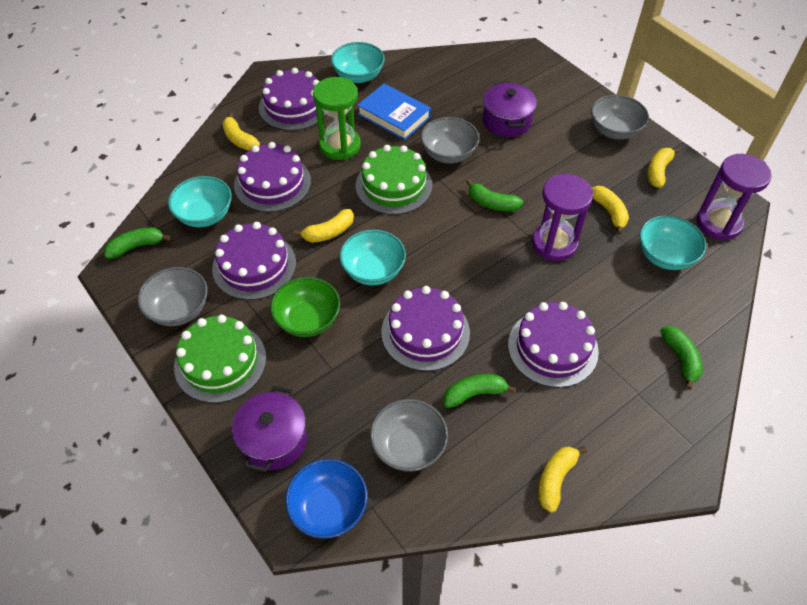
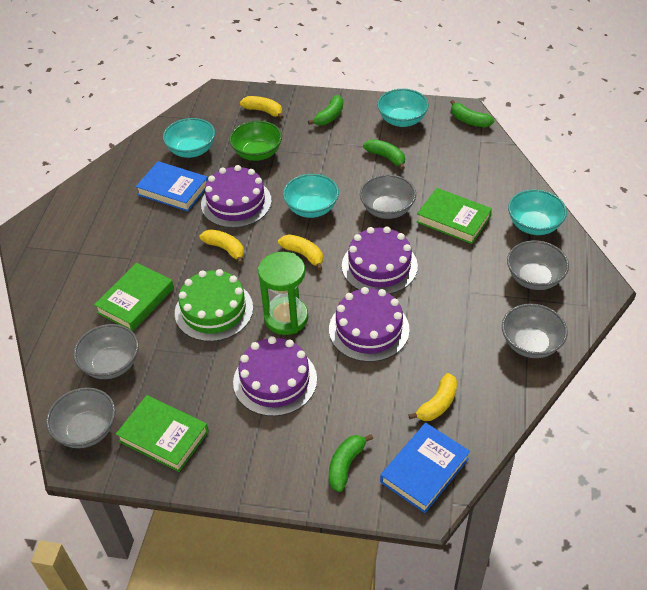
blue book: [357,83,431,140] = 1 -> [136,161,208,212] [380,423,470,513] = 2
blue bowl: [285,459,368,539] = 1 -> none = 0
green book: none = 0 -> [94,263,174,331] [116,395,209,472] [417,188,492,244] = 3
green cake: [174,315,266,403] [356,145,432,215] = 2 -> [175,269,253,342] = 1
grey bowl: [137,267,208,326] [370,399,448,472] [421,117,479,163] [591,95,649,140] = 4 -> [46,387,116,448] [73,324,139,379] [360,175,416,219] [502,304,568,358] [507,240,569,290] = 5
purple cake: [212,222,296,300] [234,142,311,212] [259,68,327,131] [381,286,470,371] [508,302,599,388] = 5 -> [201,165,272,228] [233,336,317,416] [329,287,410,362] [342,227,418,294] = 4
purple hourglass: [532,174,593,261] [697,154,772,241] = 2 -> none = 0
purple pot: [232,386,307,472] [483,82,537,137] = 2 -> none = 0
yellow banana: [222,113,260,150] [294,209,354,243] [538,446,587,513] [591,186,629,234] [648,148,680,188] = 5 -> [200,229,244,264] [240,96,284,119] [278,234,323,271] [408,373,457,421] = 4

